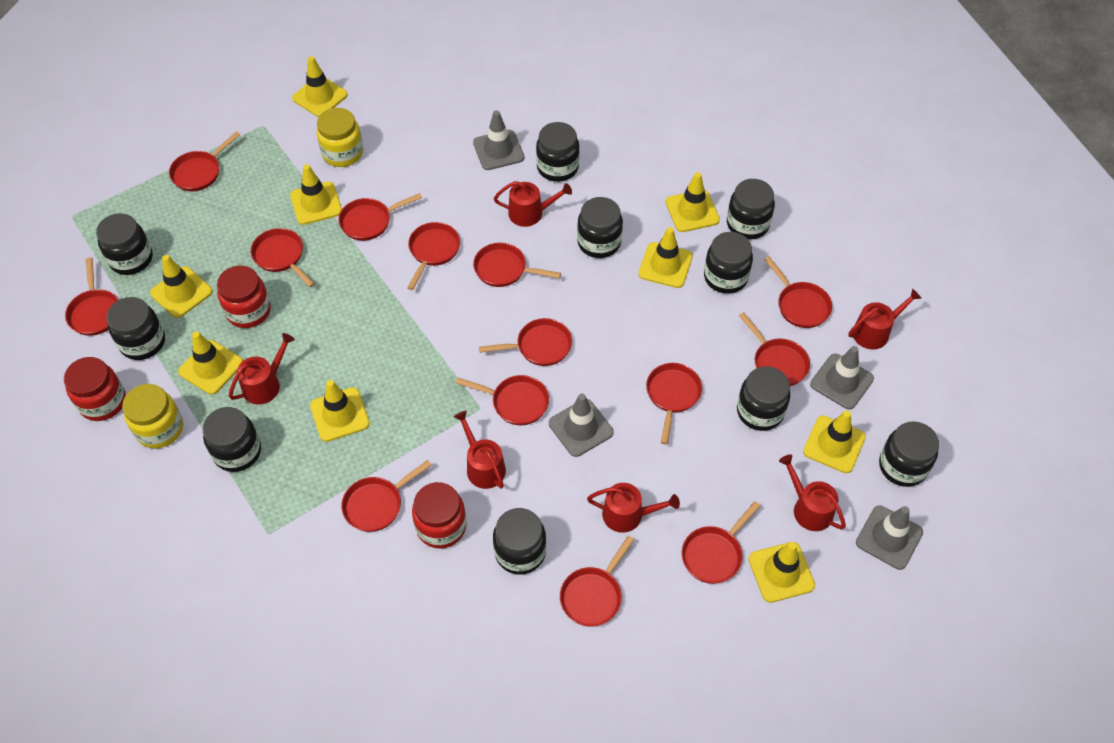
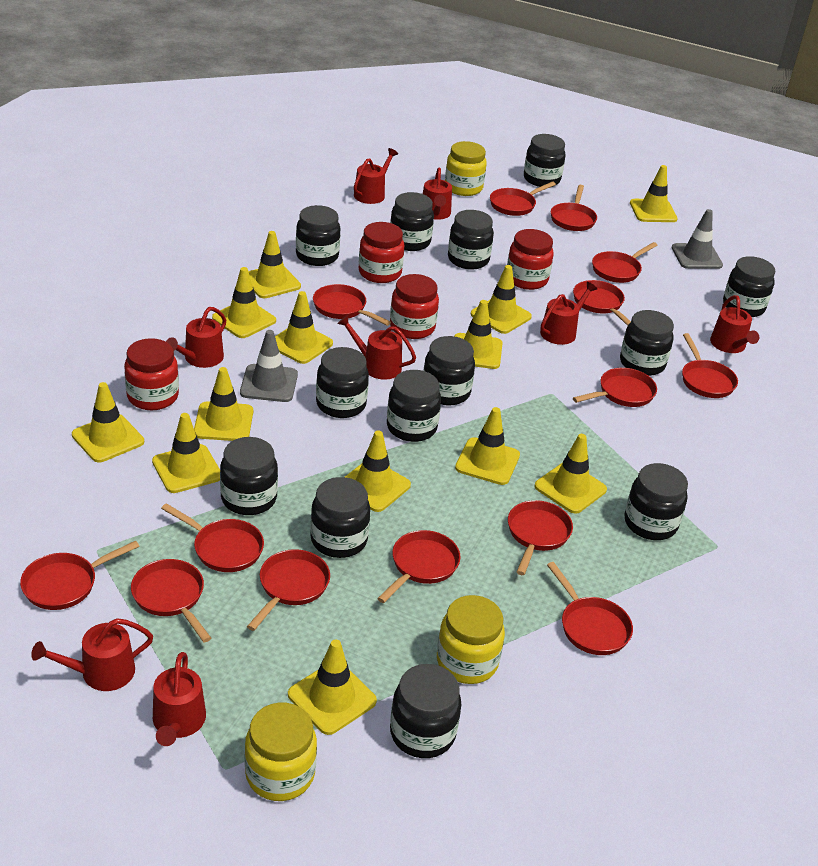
black jar: [96,213,153,275] [106,297,165,360] [203,407,261,472] [493,508,546,575] [536,122,580,182] [577,197,623,258] [704,232,753,294] [727,179,775,240] [737,366,790,431] [879,421,939,487] = 10 -> [220,437,278,515] [296,205,341,266] [310,477,370,558] [316,347,369,418] [387,370,441,442] [390,192,434,251] [390,664,461,758] [423,336,475,406] [448,210,494,270] [524,134,565,187] [620,310,674,376] [624,463,688,540] [723,256,776,317] = 13
grey traffic cone: [473,110,524,170] [549,394,614,457] [810,346,874,409] [856,505,923,570] = 4 -> [240,330,298,402] [672,209,723,269] = 2
red jar: [64,357,126,421] [217,266,271,328] [412,482,467,549] = 3 -> [124,338,179,410] [359,222,404,283] [390,274,439,339] [507,229,553,290] = 4
red watering can: [229,333,295,405] [454,411,506,489] [494,181,572,227] [587,483,680,533] [779,454,846,531] [848,289,922,349] = 6 -> [31,618,153,691] [153,652,206,746] [166,307,226,368] [337,315,416,380] [354,148,398,204] [423,167,452,220] [540,282,597,345] [710,295,759,353] = 8
yellow jar: [122,384,183,448] [317,108,363,167] = 2 -> [245,703,317,801] [437,595,505,684] [445,141,487,196] = 3
yellow traffic cone: [150,255,212,318] [178,331,243,395] [290,164,342,225] [292,56,348,117] [310,380,370,442] [638,227,693,288] [666,172,720,232] [748,542,815,603] [803,410,866,473] = 9 -> [72,382,144,462] [152,413,220,493] [194,367,253,441] [212,267,276,338] [248,231,301,298] [275,291,333,364] [288,640,377,735] [345,430,411,512] [454,300,503,369] [455,407,520,485] [471,265,532,334] [535,434,607,514] [630,165,678,222] = 13

